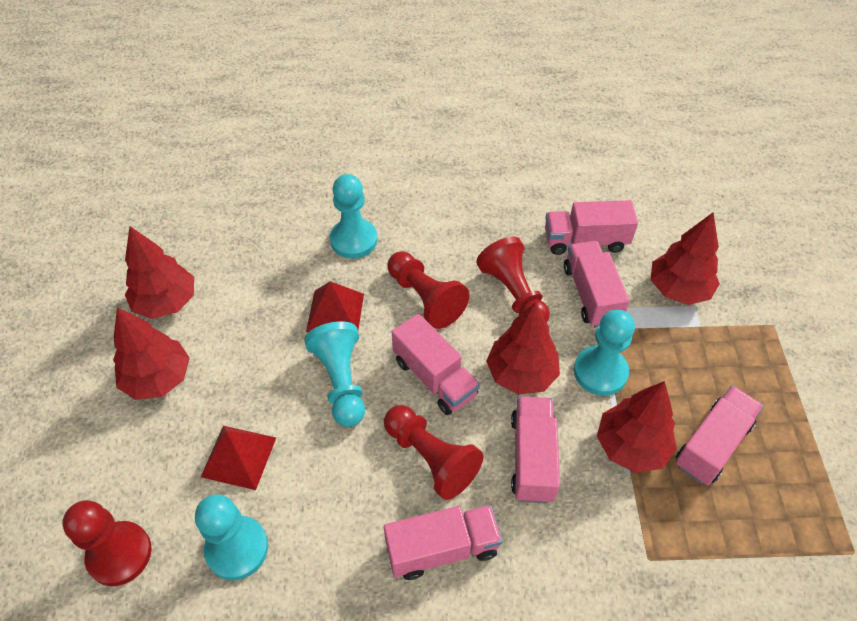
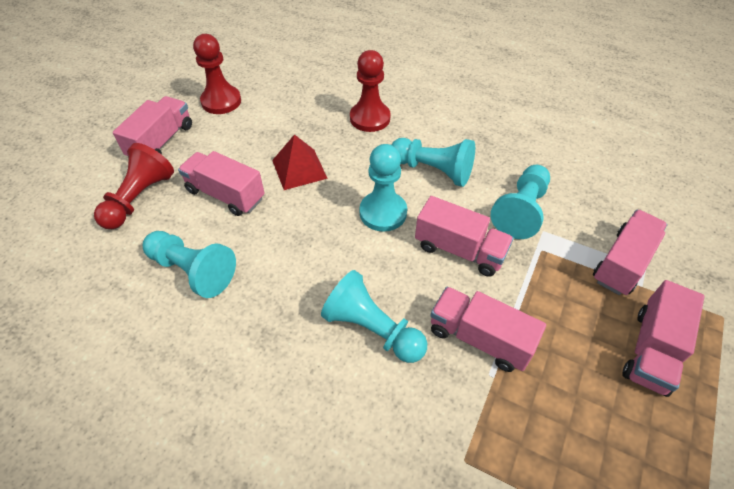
red pawn: [62,500,152,586] [384,405,483,500] [388,251,469,329] [476,236,550,322] = 4 -> [94,143,174,229] [193,34,241,114] [350,50,391,132] = 3
red pyramid: [201,426,276,490] [306,281,364,332] = 2 -> [272,134,328,190] = 1
red tree: [113,308,190,400] [125,226,194,319] [486,302,560,395] [597,381,677,473] [650,212,720,305] = 5 -> none = 0
turquoise pawn: [195,494,268,580] [304,321,365,427] [330,174,378,259] [574,310,635,396] = 4 -> [143,231,236,298] [321,270,427,363] [359,144,407,232] [391,138,475,187] [491,165,550,239] = 5

